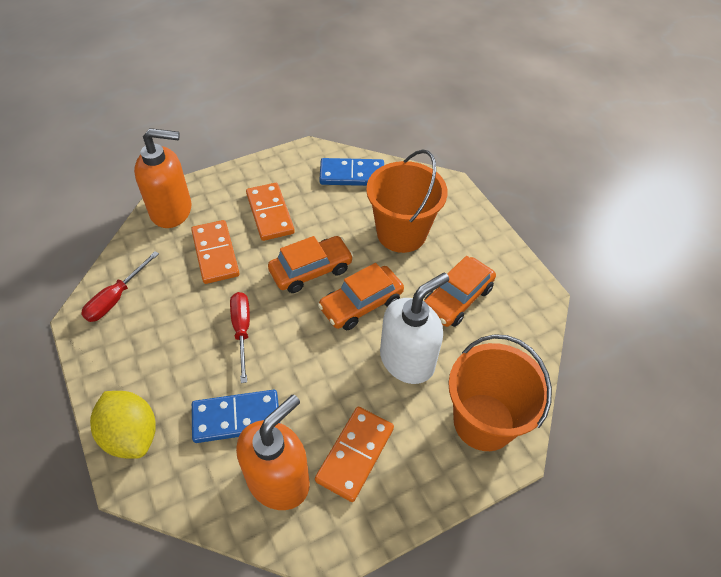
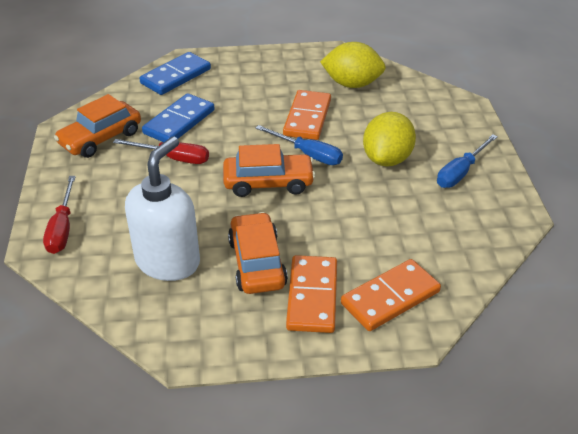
blue screwdriver: none = 0 -> [256,125,343,165] [437,134,498,188] = 2
orange bucket: [366,150,448,253] [448,334,552,451] = 2 -> none = 0
orange soap dispenser: [134,128,191,228] [236,394,310,510] = 2 -> none = 0
yellow lemon: [90,391,156,459] = 1 -> [320,42,386,88] [363,112,416,166] = 2

